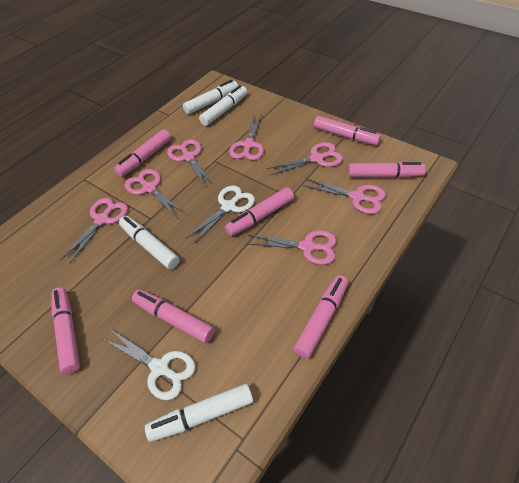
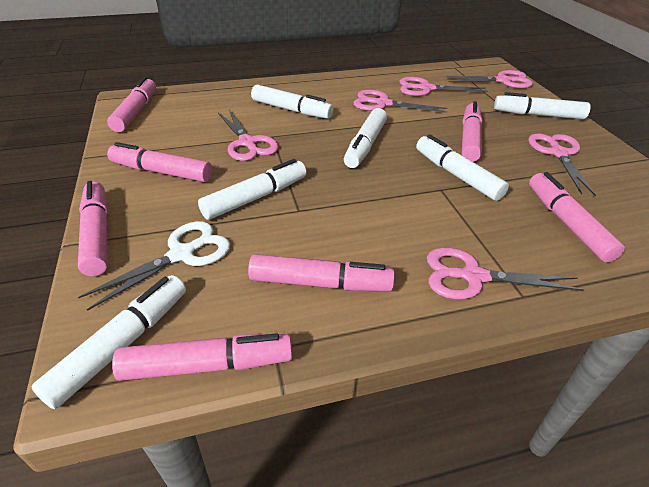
pink scissors: [60,198,128,264] [125,169,186,217] [167,139,215,188] [229,113,264,160] [246,230,336,265] [267,142,343,175] [303,178,386,214] = 7 -> [218,110,278,161] [353,90,448,113] [399,77,488,96] [427,248,584,299] [446,70,533,88] [528,133,596,196] = 6
white marker: [119,216,179,269] [145,384,253,442] [183,80,238,114] [199,85,247,126] = 4 -> [31,275,186,409] [198,159,306,220] [251,84,333,119] [344,108,387,168] [416,134,509,201] [494,92,591,119] = 6
white scissors: [101,329,196,400] [185,185,255,244] = 2 -> [78,221,231,311] = 1

